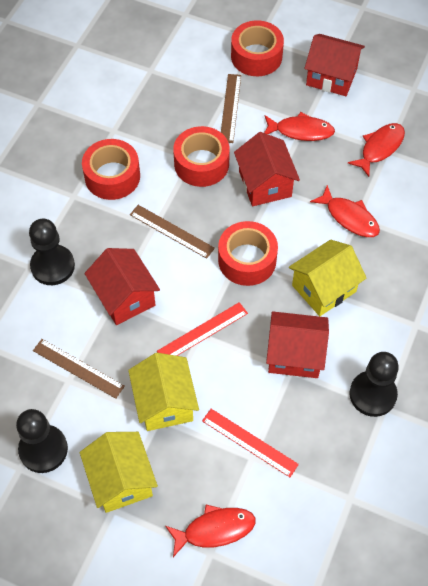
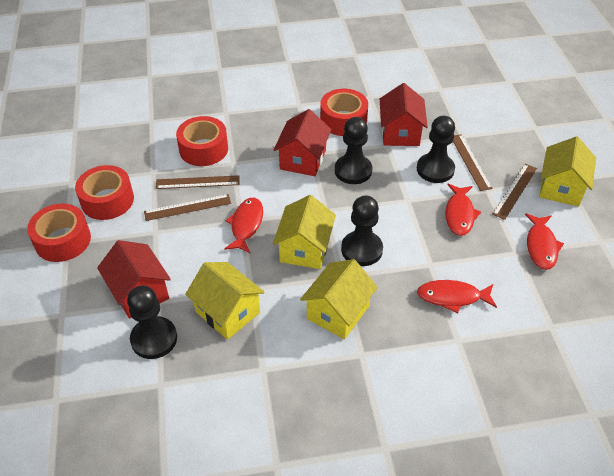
black pawn: [16,409,68,473] [29,219,75,285] [350,352,399,417] = 3 -> [127,286,177,359] [335,117,372,184] [341,195,383,266] [417,116,455,183] = 4
brown ruler: [33,339,125,399] [130,205,215,259] [221,74,241,143] = 3 -> [144,194,231,221] [156,175,240,189] [453,134,493,191] [492,164,537,220] = 4
red house: [84,248,160,325] [234,132,300,206] [266,311,329,378] [304,34,365,96] = 4 -> [97,240,171,319] [274,109,331,176] [380,83,428,146] = 3
red ruler: [157,302,248,356] [202,409,299,477] = 2 -> none = 0
yellow house: [80,432,158,513] [128,353,199,431] [289,240,367,316] = 3 -> [185,262,265,340] [273,195,336,269] [300,259,378,339] [539,136,596,207] = 4

